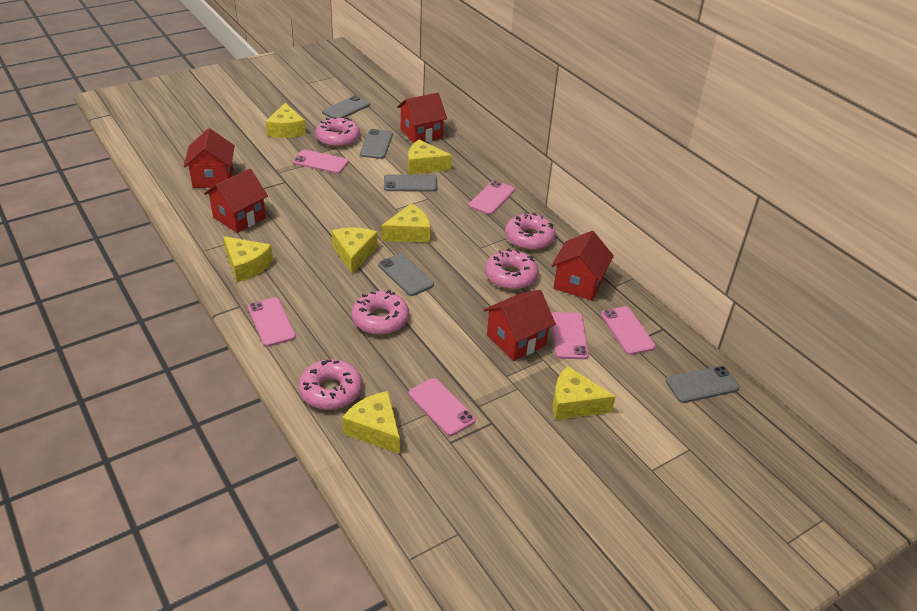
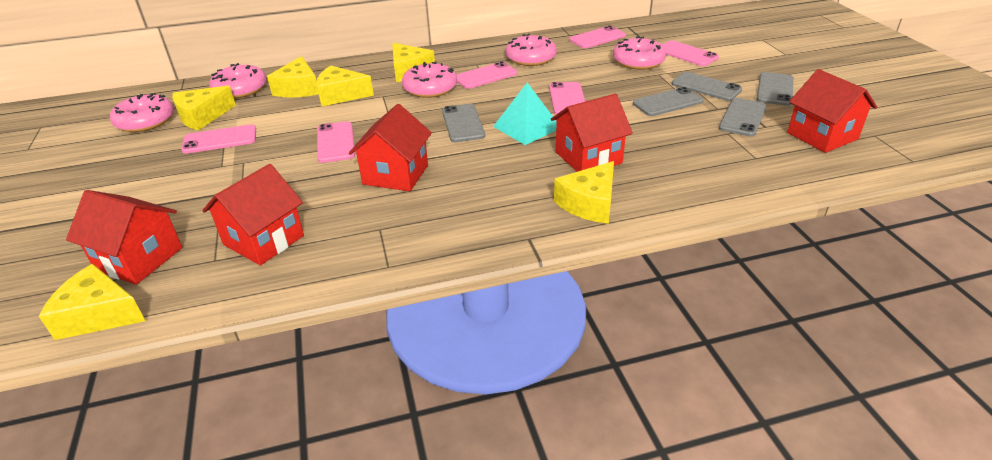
turquoise pyramid: none = 0 -> [493,83,557,145] = 1
yellow cheese: [223,236,273,282] [266,103,306,138] [332,227,378,274] [342,391,400,454] [381,204,430,243] [408,140,452,175] [553,366,616,420] = 7 -> [39,264,145,340] [172,86,236,130] [267,56,319,98] [316,65,374,107] [392,43,435,82] [554,161,614,224] = 6

